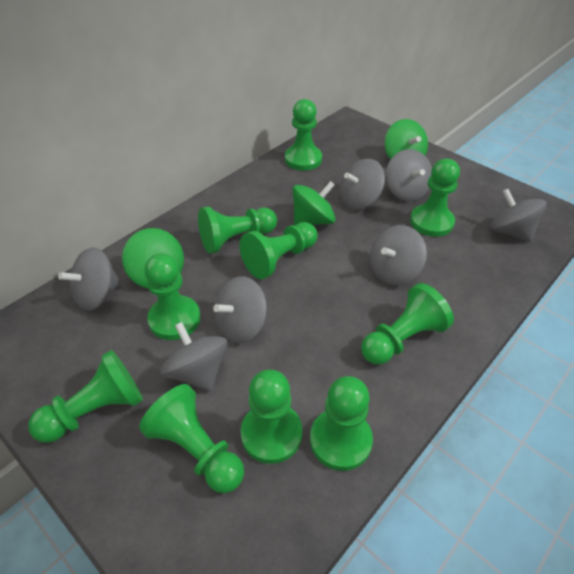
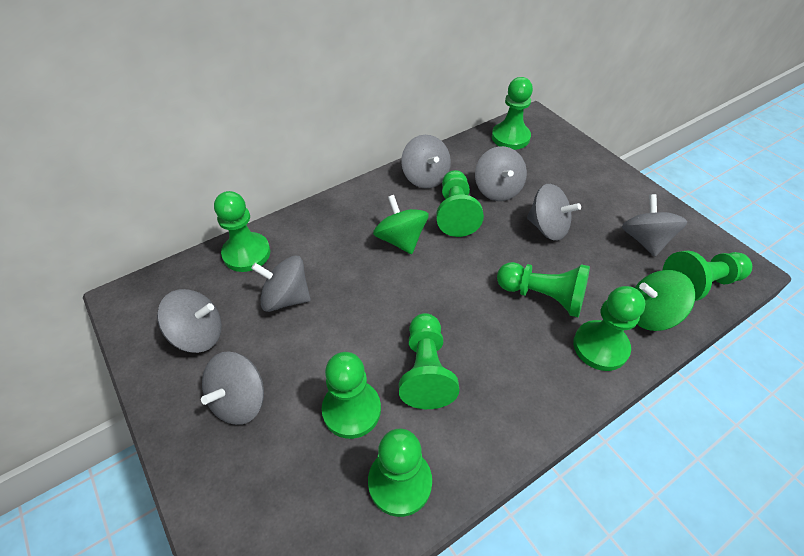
green pawn: [29,350,143,443] [139,384,244,493] [144,253,201,340] [198,207,277,254] [240,222,318,279] [241,369,302,464] [285,99,322,171] [310,376,373,471] [361,283,454,365] [410,159,460,237] = 10 -> [214,191,270,272] [322,352,381,439] [368,429,432,517] [399,313,459,409] [436,170,484,237] [492,77,533,150] [497,262,590,317] [573,286,645,371] [663,250,752,301] = 9
green spinning top: [122,228,184,289] [292,181,335,226] [384,119,428,160] = 3 -> [373,195,429,254] [635,270,695,331] = 2

